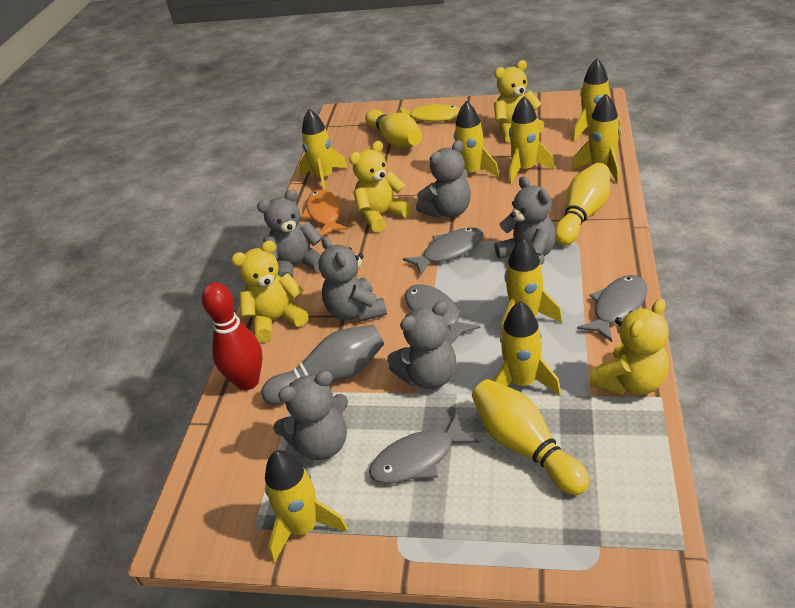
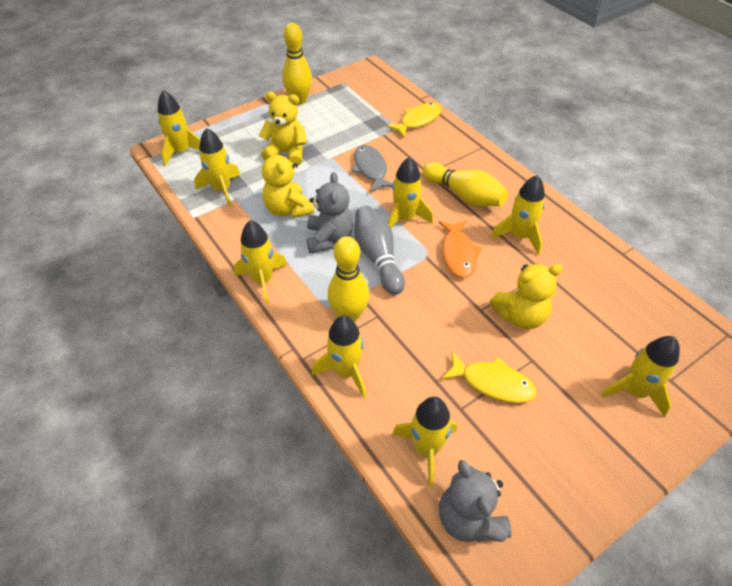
grey fish: [369,415,480,484] [403,227,484,275] [405,284,480,345] [577,275,647,342] = 4 -> [352,145,393,193] = 1
grey teddy bear: [257,189,323,278] [273,371,348,460] [319,236,387,322] [387,301,456,389] [416,140,471,218] [494,176,556,265] = 6 -> [306,172,354,253] [439,460,512,542] = 2
red bowling pin: [202,282,263,390] = 1 -> none = 0
yellow fish: [400,103,460,122] = 1 -> [386,103,442,138] [441,351,537,403] = 2
yellow teddy bear: [231,240,309,342] [349,141,411,232] [494,60,544,143] [590,299,669,395] = 4 -> [259,91,307,166] [262,147,314,218] [489,264,563,329] = 3

